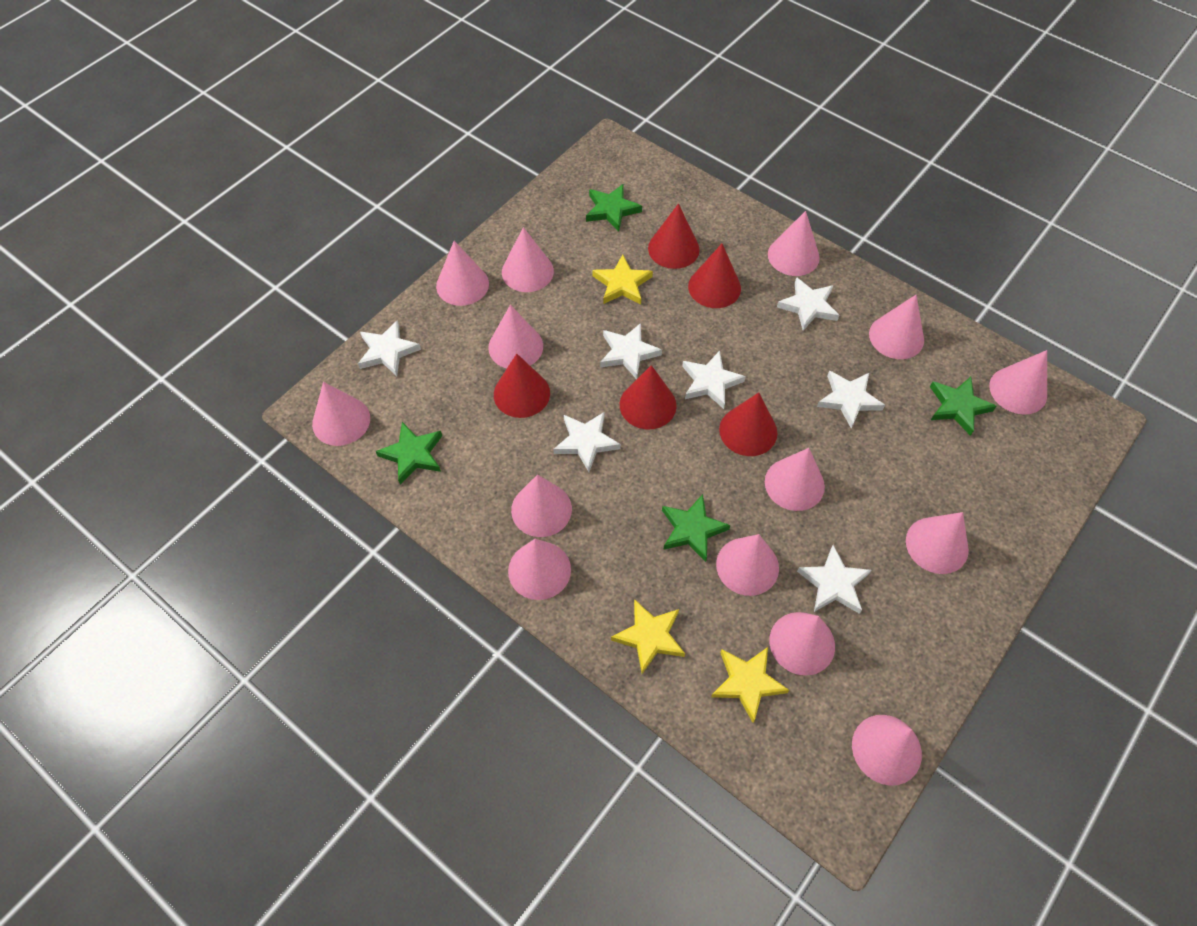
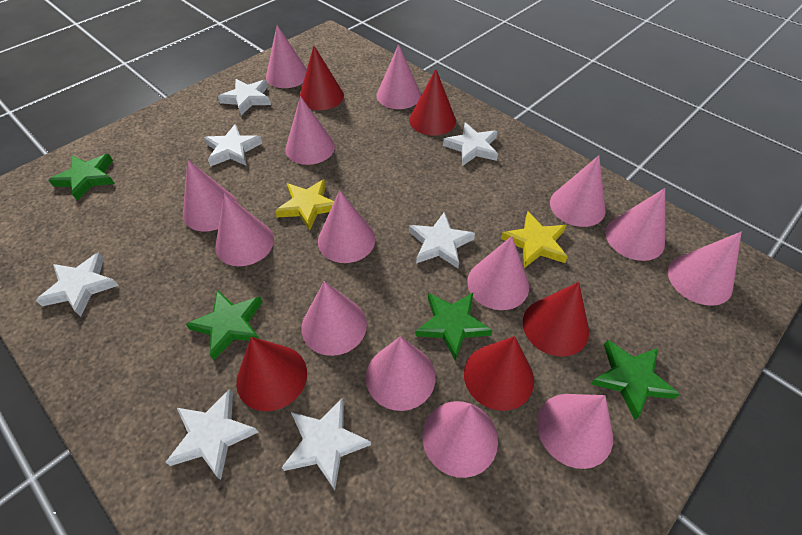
yellow star: [592,254,653,304] [611,599,685,674] [711,647,789,723] = 3 -> [275,179,334,231] [501,211,568,268] = 2

